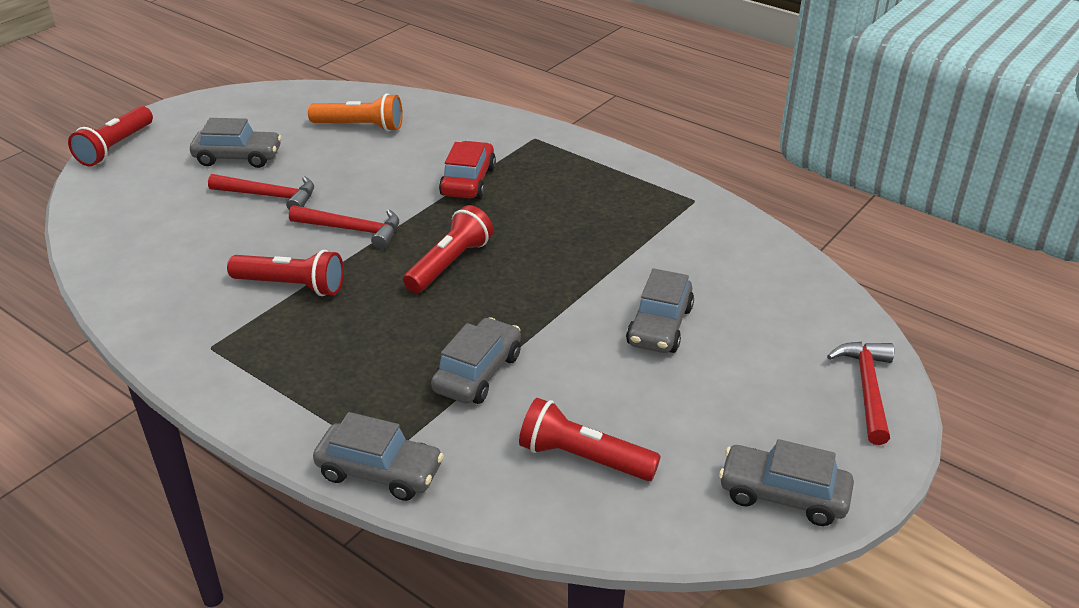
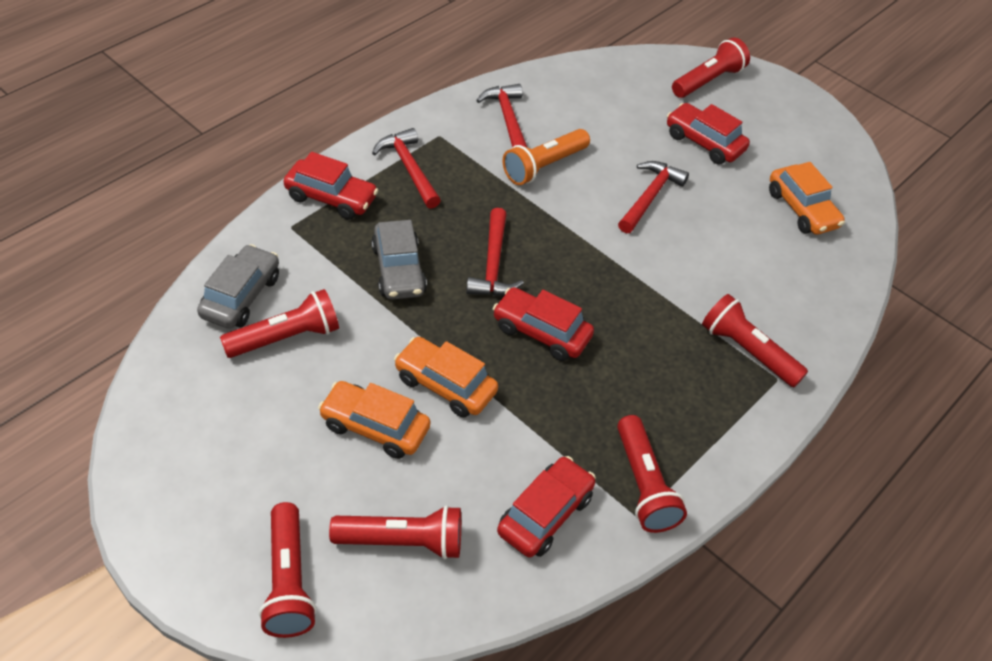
grey car: [190,118,282,168] [313,412,444,501] [431,317,521,404] [626,269,694,353] [719,439,854,526] = 5 -> [197,244,279,329] [371,220,427,300] = 2
orange car: none = 0 -> [318,381,430,459] [394,337,498,418] [769,162,845,235] = 3
red car: [439,141,496,199] = 1 -> [284,152,378,220] [492,287,594,361] [497,456,596,557] [667,103,750,164] = 4
red flashlight: [68,106,153,167] [227,250,344,296] [403,205,493,293] [519,398,661,481] = 4 -> [220,289,339,358] [259,502,317,638] [329,505,461,560] [617,415,687,533] [672,38,750,98] [702,294,808,387] = 6
red hammer: [208,174,314,211] [289,205,399,249] [827,342,894,445] = 3 -> [372,128,441,209] [466,208,524,296] [476,84,528,148] [618,161,689,233] = 4

